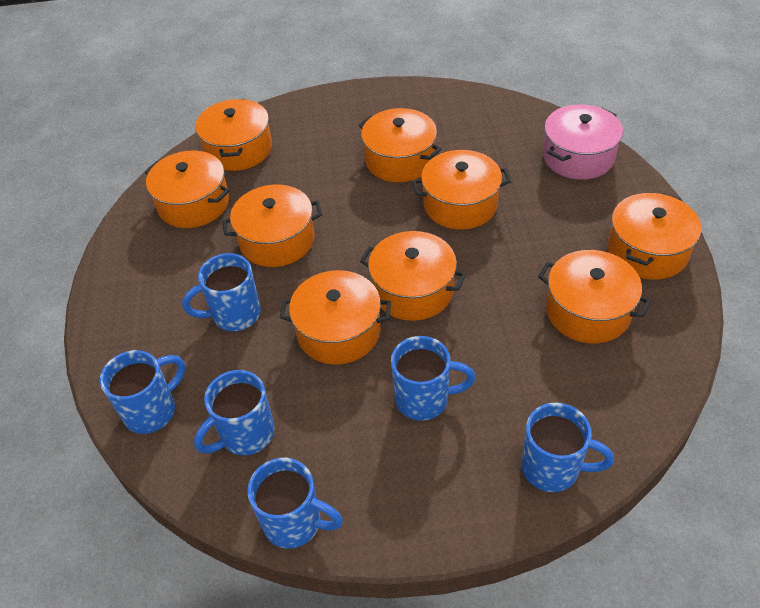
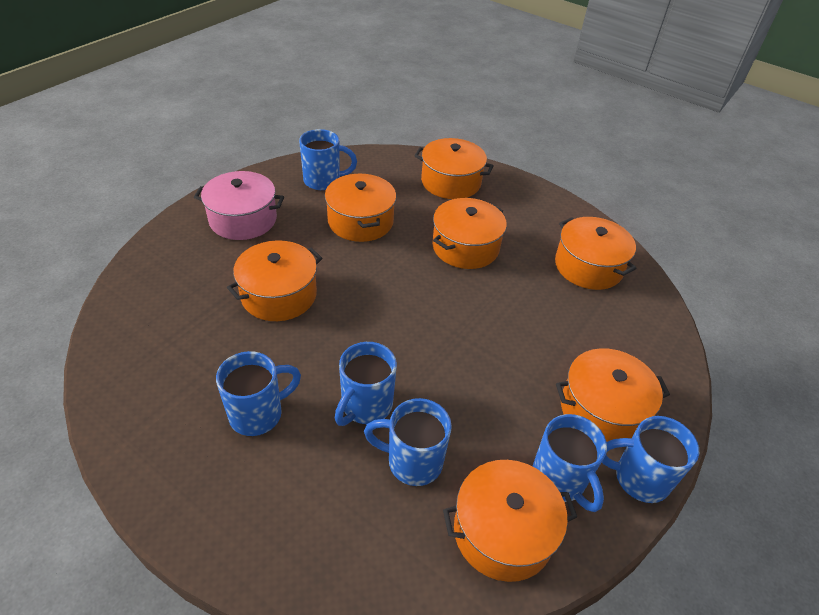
orange pot: [145,151,230,228] [196,99,272,171] [222,185,323,267] [280,270,391,365] [359,108,441,182] [360,231,466,321] [412,150,511,230] [538,250,651,343] [607,193,701,280] = 9 -> [227,240,322,321] [325,173,396,242] [414,138,494,199] [432,198,507,269] [443,460,577,582] [555,217,637,290] [556,348,670,442] = 7

